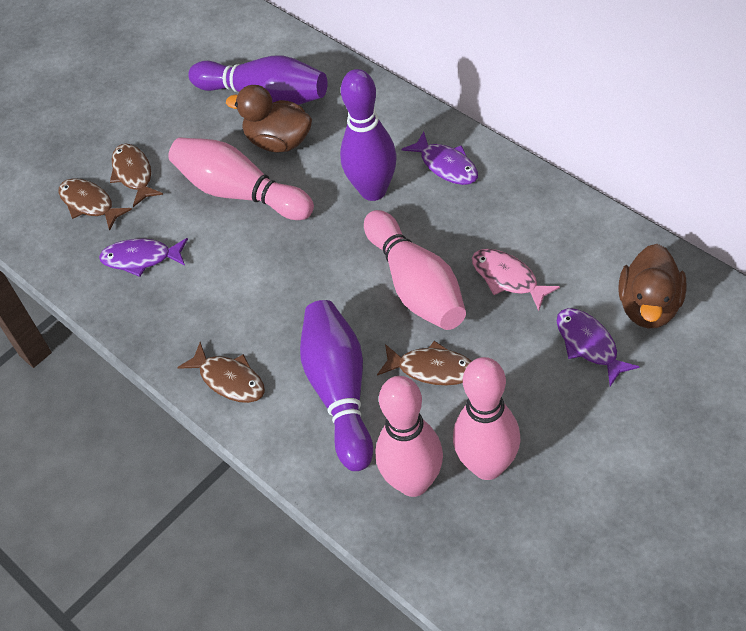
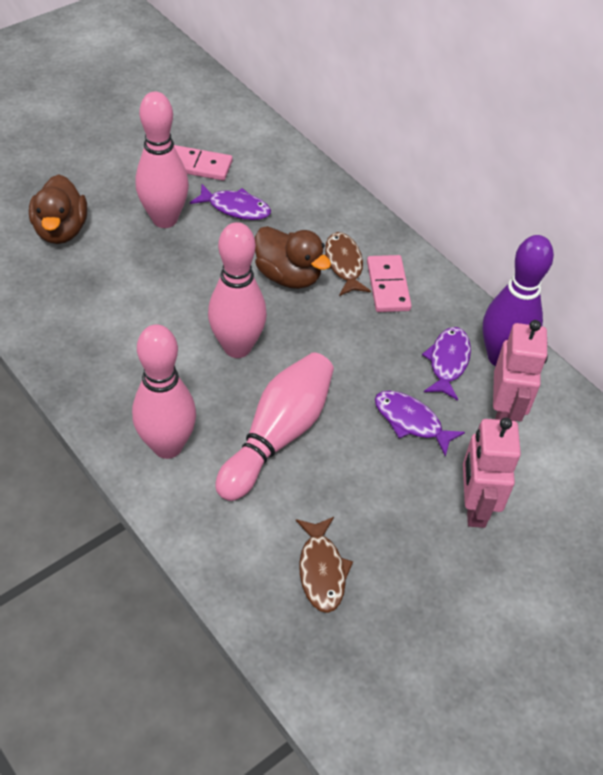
brown fish: [58,178,132,231] [110,144,163,207] [177,342,265,403] [377,341,472,386] = 4 -> [296,517,353,613] [325,232,371,296] = 2
pink domino: none = 0 -> [174,145,232,181] [367,255,412,312] = 2
pink fish: [472,249,560,311] = 1 -> none = 0
pink robot: none = 0 -> [463,417,521,528] [493,320,548,421] = 2
purple bowling pin: [188,55,328,105] [300,300,373,471] [340,69,397,201] = 3 -> [482,235,554,366] = 1

